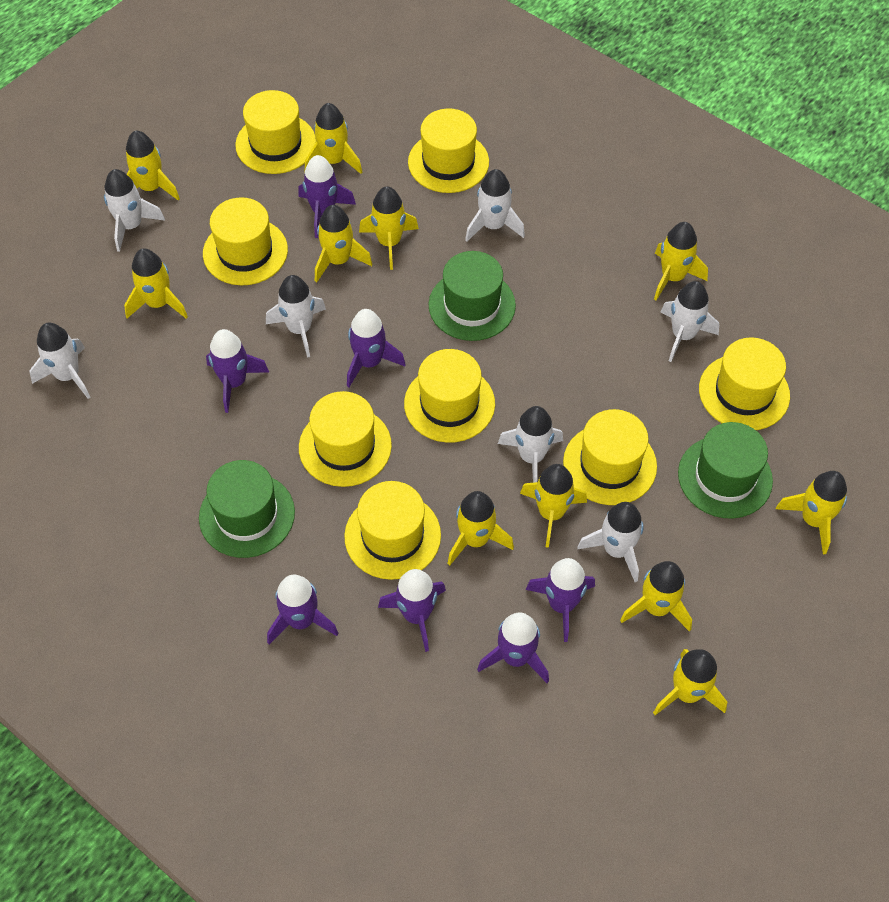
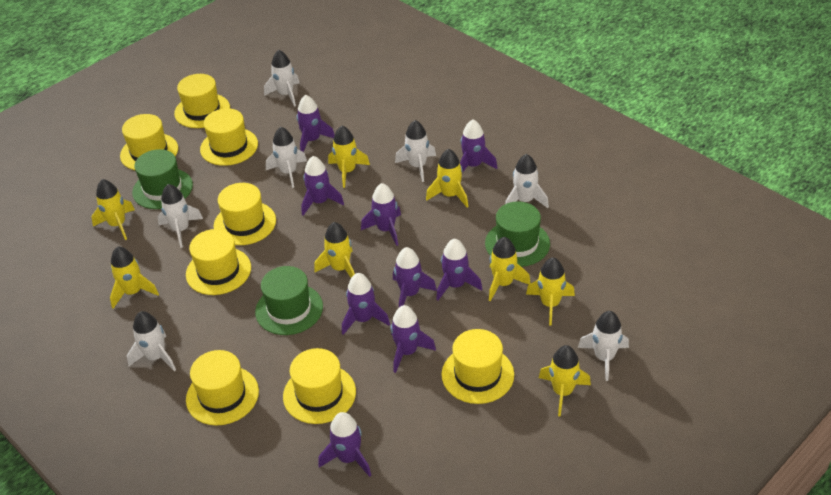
purple rocket: [206,329,269,413] [267,574,339,645] [299,155,356,238] [347,309,405,387] [378,569,446,652] [477,612,549,683] [525,558,595,642] = 7 -> [297,95,335,152] [301,156,344,216] [318,412,371,477] [342,273,390,335] [361,183,401,246] [390,305,436,373] [393,247,437,307] [436,239,482,301] [460,119,497,173] = 9
yellow rocket: [124,248,188,319] [126,130,180,201] [304,103,362,174] [315,205,372,282] [359,186,419,270] [447,491,514,566] [520,464,587,548] [620,561,692,632] [653,649,727,715] [654,222,708,301] [776,471,847,554] = 11 -> [91,179,135,240] [110,246,159,309] [314,222,355,278] [328,126,370,188] [426,149,468,207] [489,237,531,301] [526,257,575,326] [539,345,591,416] = 8

